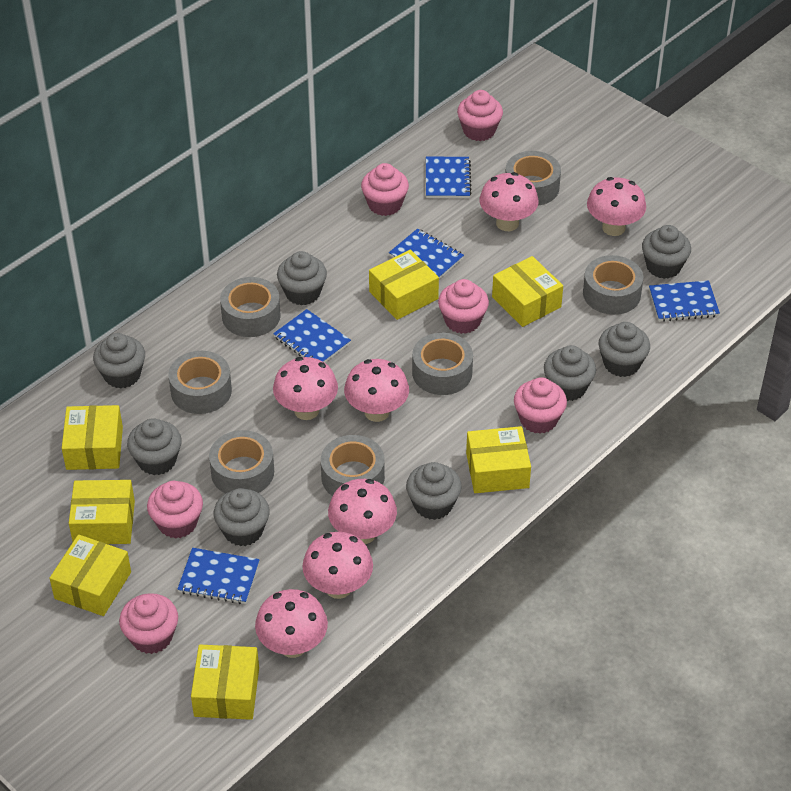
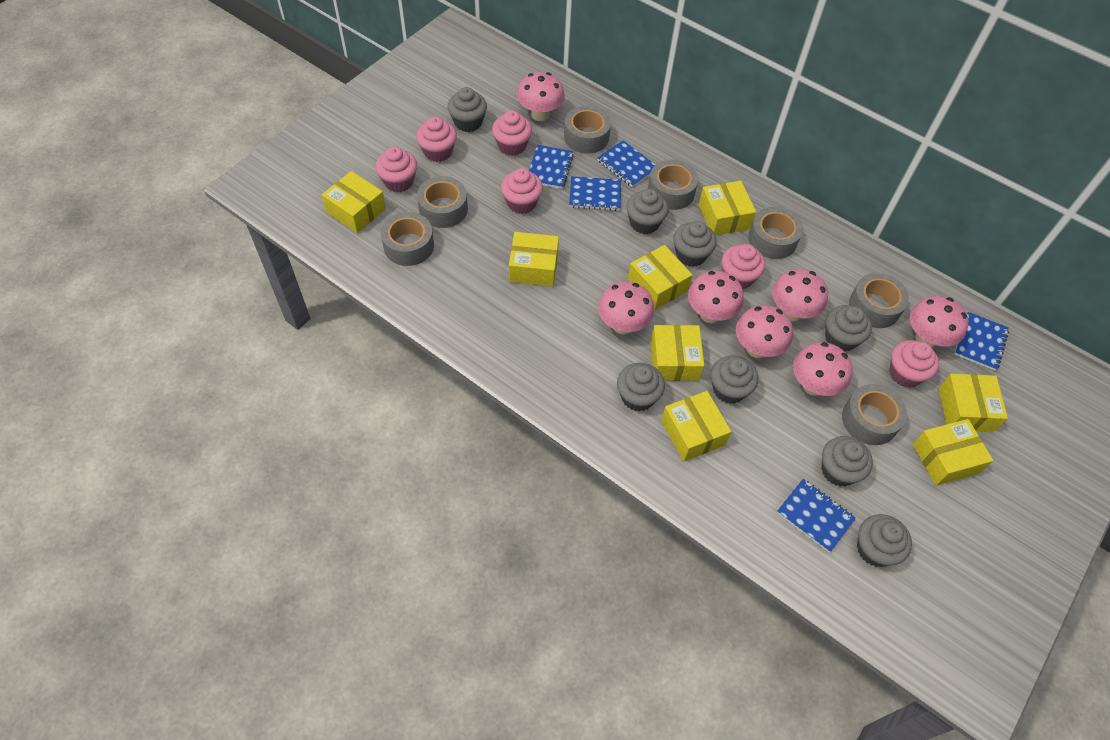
yellow box: [50,534,131,616] [62,405,123,470] [69,480,135,544] [191,645,259,720] [369,250,439,320] [466,426,531,493] [492,256,563,327] = 7 -> [322,171,386,233] [509,232,559,286] [628,245,693,310] [650,325,705,381] [661,391,732,461] [699,181,756,235] [913,419,994,486] [939,373,1008,432] = 8

